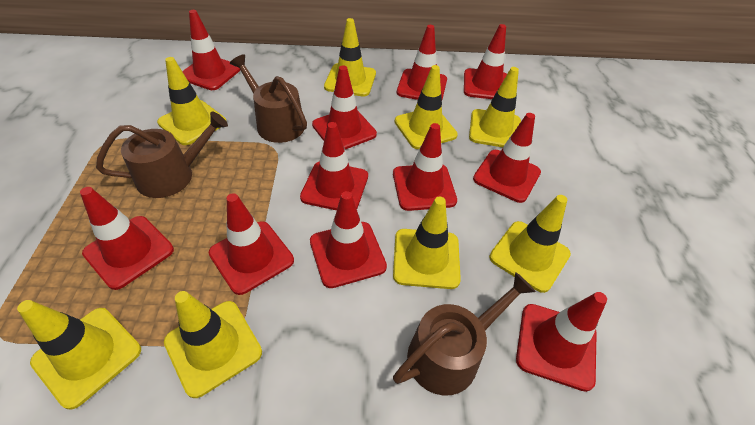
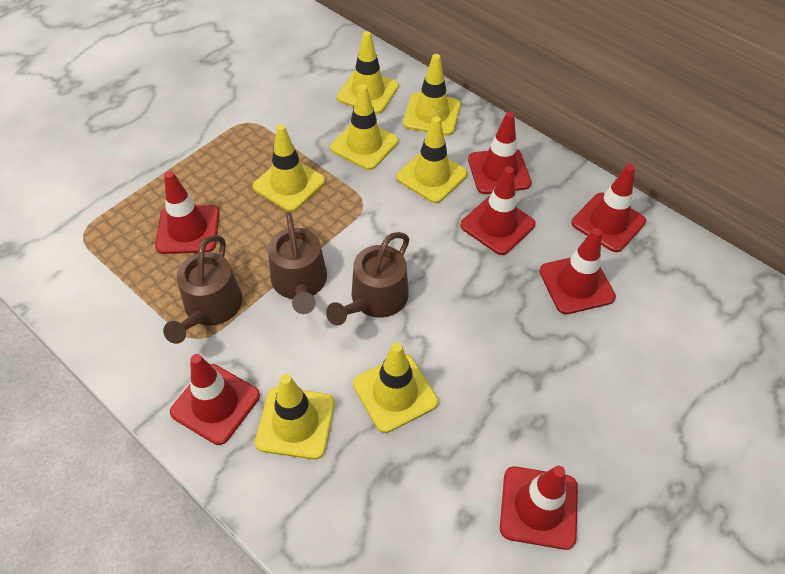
red traffic cone: [80,187,174,290] [182,10,240,90] [209,193,294,295] [300,122,368,211] [310,191,387,288] [312,65,377,150] [393,123,457,211] [397,25,447,100] [464,24,507,99] [473,113,541,203] [516,292,607,392] = 11 -> [155,171,220,254] [170,354,260,445] [460,167,535,255] [468,112,532,194] [500,466,578,550] [539,228,616,314] [571,164,646,252] = 7
yellow traffic cone: [17,300,141,410] [157,57,227,145] [164,291,262,398] [324,18,376,96] [393,197,461,289] [394,65,458,149] [469,67,521,147] [489,195,571,293] = 8 -> [253,124,325,212] [255,374,335,460] [330,84,398,170] [337,31,399,114] [353,343,438,433] [396,116,467,203] [403,54,461,136] = 7

